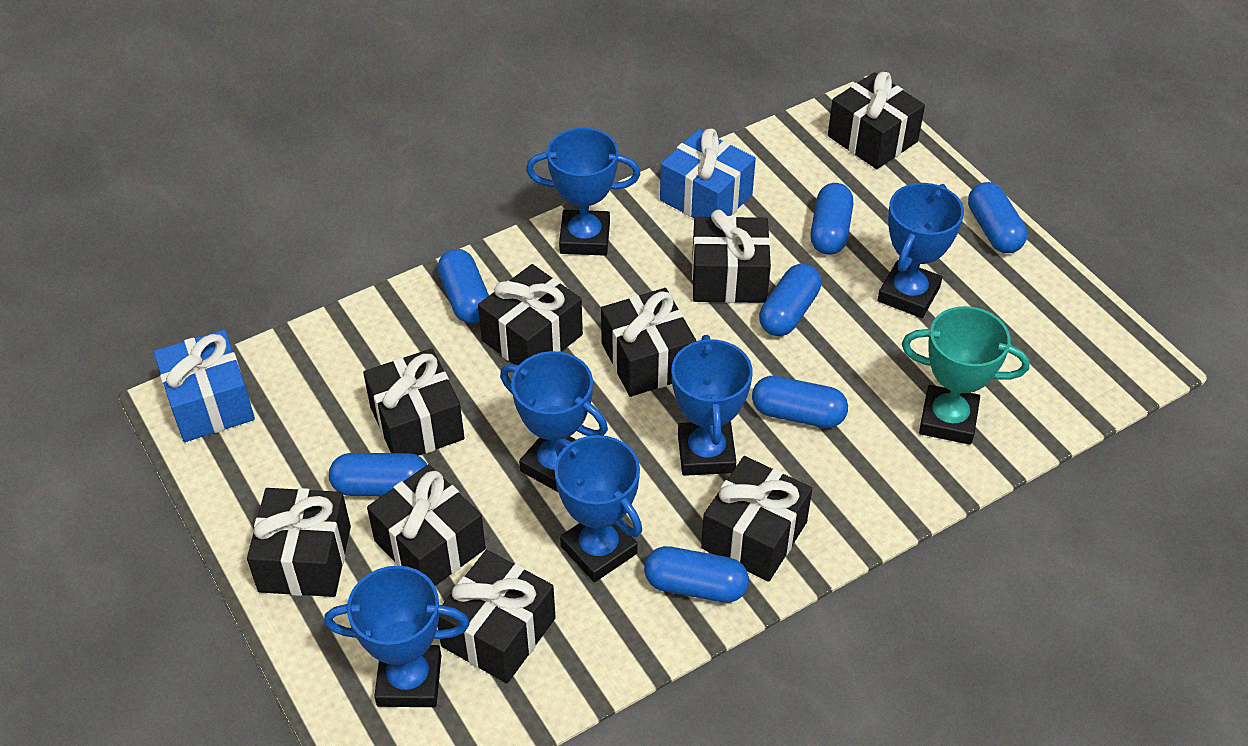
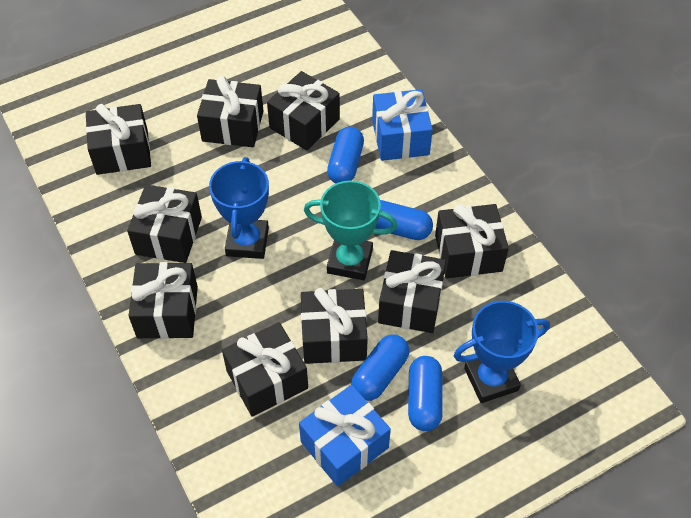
blue capsule: [329,453,427,496] [437,249,489,323] [644,546,749,603] [752,376,848,428] [759,264,821,336] [810,183,853,255] [968,182,1027,253] = 7 -> [327,127,364,183] [351,335,409,401] [375,200,433,240] [408,356,443,431] = 4
blue trophy: [324,566,470,707] [500,351,608,492] [526,128,640,256] [554,435,642,582] [672,335,753,476] [877,183,964,318] = 6 -> [209,157,269,259] [454,301,550,403] = 2

